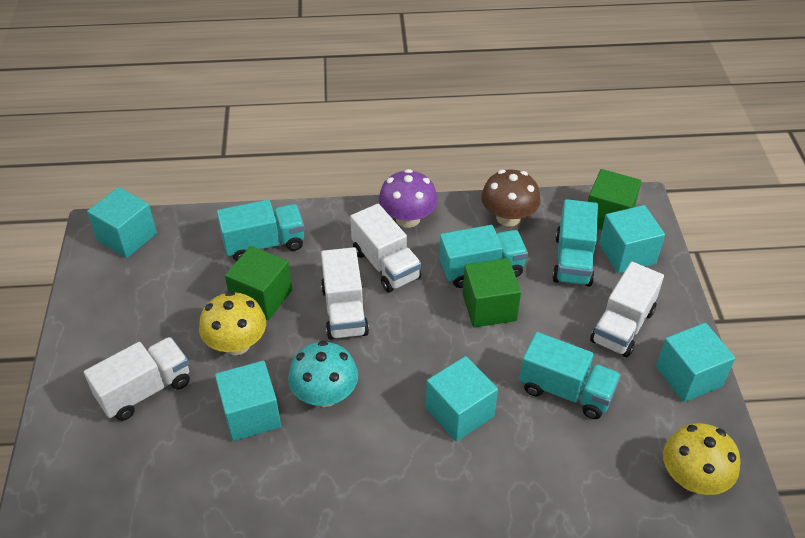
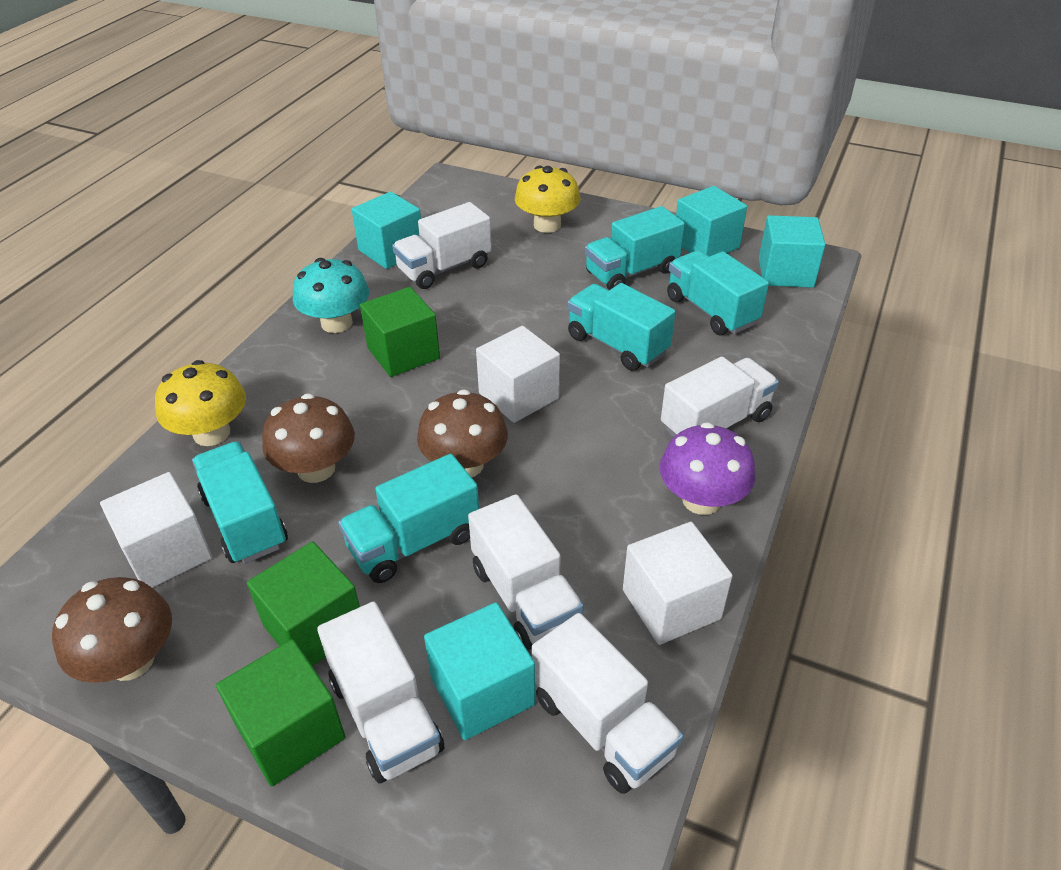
brown mushroom: [481,169,541,226] = 1 -> [52,577,172,683] [262,393,355,483] [417,389,508,477] = 3
turquoise cube: [87,187,157,258] [215,361,281,441] [426,356,498,442] [599,205,665,273] [656,323,735,402] = 5 -> [352,192,421,269] [424,602,535,740] [676,186,747,257] [759,215,825,288] = 4
turquoise truck: [217,200,305,261] [439,225,528,288] [519,332,621,419] [552,199,598,287] = 4 -> [192,441,288,564] [338,454,479,583] [567,283,676,371] [585,206,685,290] [667,250,769,335] = 5
white cube: none = 0 -> [100,472,212,588] [476,326,560,423] [623,522,733,645] = 3
white truck: [84,337,190,421] [321,247,369,340] [350,204,421,292] [590,262,664,358] = 4 -> [317,602,444,783] [392,202,492,289] [468,494,584,650] [532,613,683,794] [661,357,779,437] = 5

